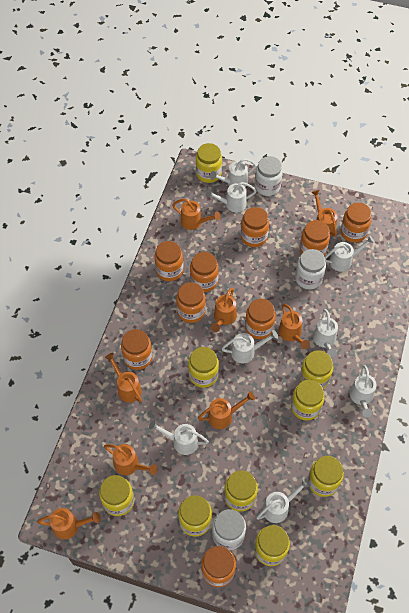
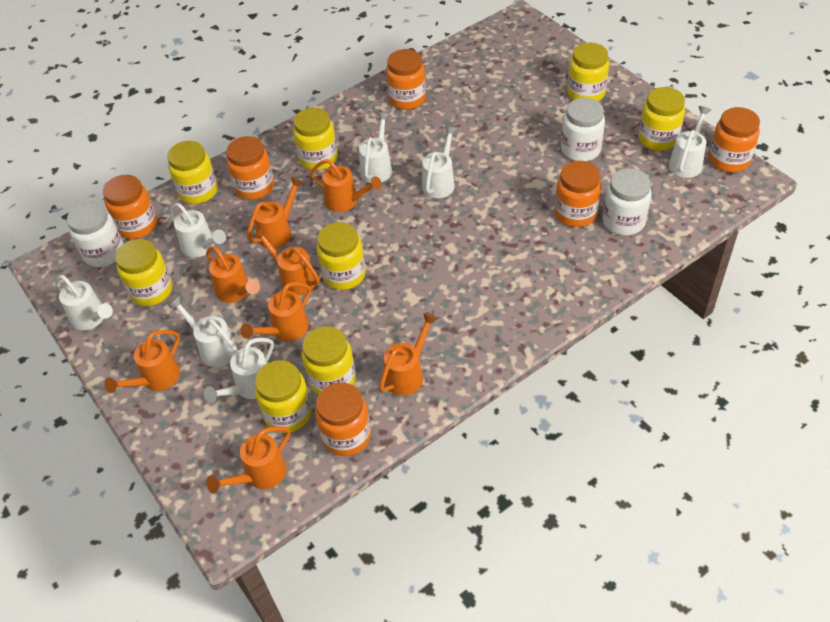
orange jar: [121,329,153,370] [154,241,184,281] [176,282,206,323] [190,252,219,292] [201,546,236,587] [241,207,269,247] [245,299,276,339] [300,220,330,255] [341,203,372,243] = 9 -> [103,175,157,239] [226,136,274,200] [315,382,371,456] [386,49,426,110] [555,161,602,227] [709,107,760,172] = 6
white watering can: [149,420,209,455] [206,182,256,212] [210,158,256,187] [221,330,278,363] [256,478,310,523] [313,309,338,357] [325,235,375,272] [350,365,377,418] = 8 -> [55,275,113,330] [168,296,238,367] [169,203,226,257] [204,338,274,403] [359,112,392,183] [422,126,458,198] [669,106,711,178] = 7
yellow jar: [99,475,134,516] [178,495,212,536] [188,347,219,388] [196,143,222,183] [224,470,258,512] [254,525,290,566] [291,380,325,421] [300,350,333,389] [308,456,344,497] = 9 -> [115,239,172,306] [167,141,218,204] [255,360,312,433] [293,108,338,170] [302,326,356,395] [317,222,366,290] [567,43,609,101] [638,87,685,151] = 8

